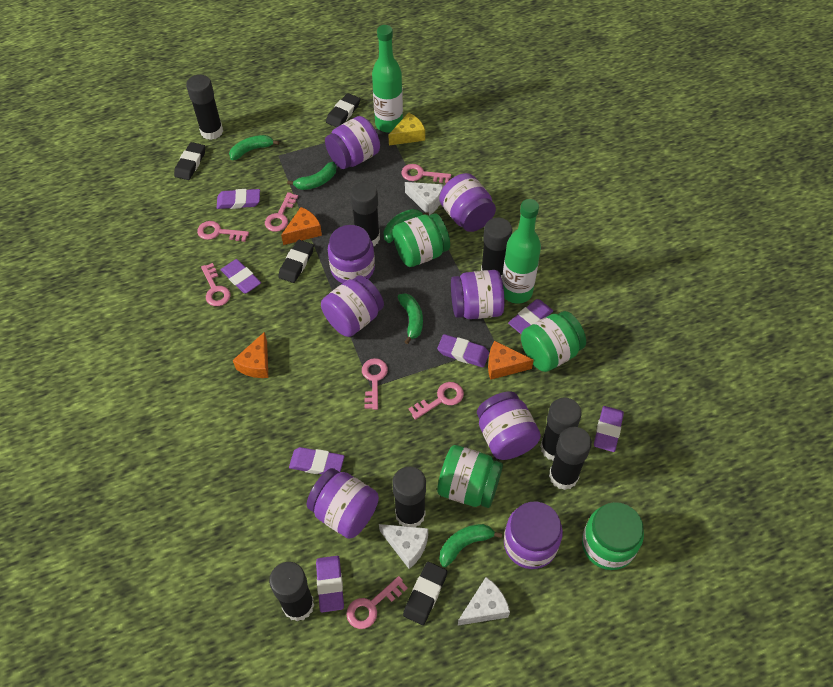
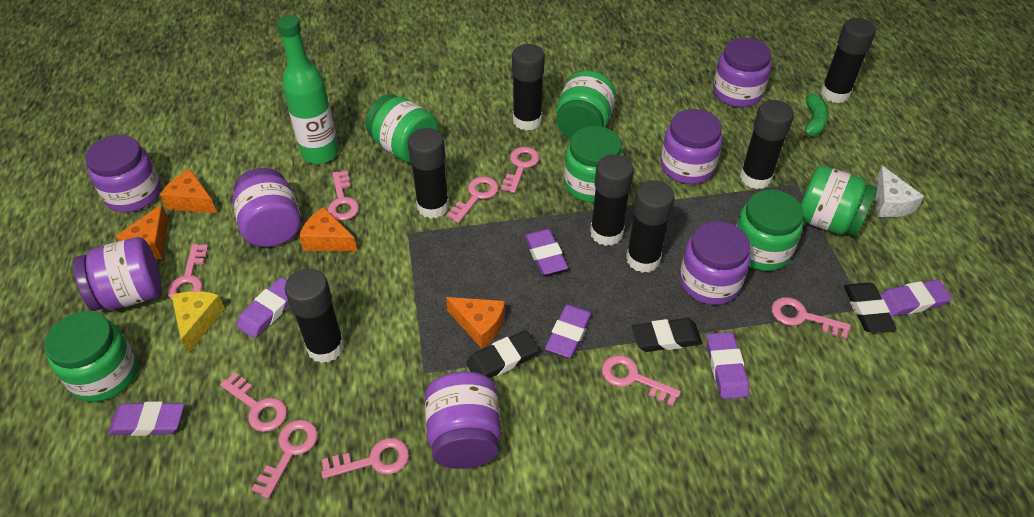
black eraser: [174,142,205,180] [278,240,314,283] [326,93,360,127] [403,562,447,625] = 4 -> [466,330,539,378] [632,318,702,352] [844,283,897,332] = 3
green banana: [229,135,280,160] [287,162,337,190] [383,209,429,243] [398,293,423,344] [439,524,502,567] = 5 -> [799,94,829,138] = 1
green bottle: [372,25,403,133] [502,199,541,304] = 2 -> [277,15,339,164] = 1
green jar: [393,213,450,267] [437,445,503,508] [521,311,586,372] [582,502,644,570] = 4 -> [44,311,138,402] [365,94,439,163] [556,71,616,139] [564,126,623,202] [736,190,804,271] [801,165,877,236] = 6
orange cheese: [233,332,268,378] [281,207,322,245] [488,341,534,380] = 3 -> [116,204,169,259] [160,169,217,213] [299,207,357,252] [446,297,505,349] = 4
pink key: [197,221,249,242] [201,263,231,306] [265,192,298,232] [346,576,408,629] [362,358,388,410] [401,164,451,183] [409,382,464,420] = 7 -> [167,244,209,300] [220,373,287,432] [251,420,318,499] [321,438,409,479] [328,171,359,221] [446,176,499,223] [501,147,539,193] [602,355,681,406] [772,297,851,339] = 9
purple eraser: [217,189,260,209] [221,259,261,294] [289,447,344,474] [316,556,344,612] [437,334,489,367] [508,299,553,334] [594,406,624,452] = 7 -> [108,402,184,436] [236,277,290,338] [524,229,568,275] [545,304,593,358] [706,332,749,399] [880,279,952,317] = 6
purple jar: [307,468,379,539] [321,275,384,337] [325,116,380,169] [328,225,375,283] [439,173,496,232] [451,270,504,319] [477,391,541,460] [504,502,563,569] = 8 -> [73,237,162,311] [85,135,161,212] [232,168,301,247] [425,371,501,469] [661,109,722,184] [680,221,751,305] [713,38,771,107] = 7
white cheese: [379,524,428,569] [405,182,444,215] [458,577,510,625] = 3 -> [875,166,924,217] = 1

